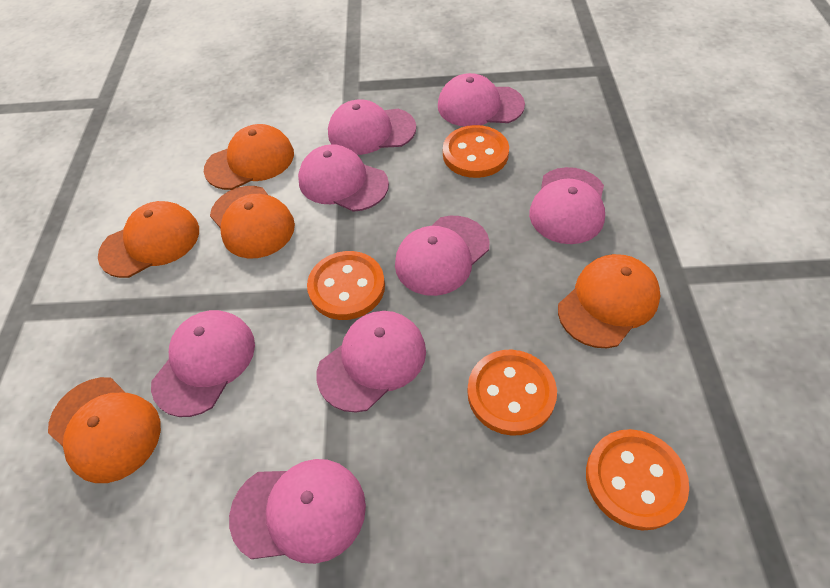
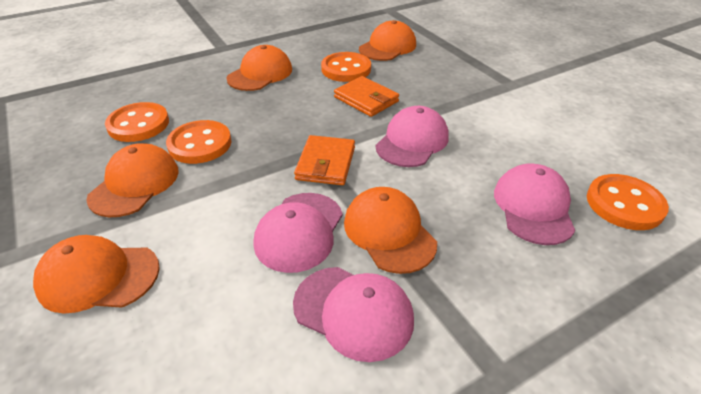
orange wallet: none = 0 -> [294,135,355,185] [334,76,399,117] = 2
pink cap: [151,310,255,417] [229,459,366,564] [298,144,389,212] [316,311,426,413] [328,99,416,155] [395,216,490,296] [438,73,525,127] [529,167,605,244] = 8 -> [254,193,343,273] [293,267,414,362] [376,106,448,167] [494,163,575,245] = 4

